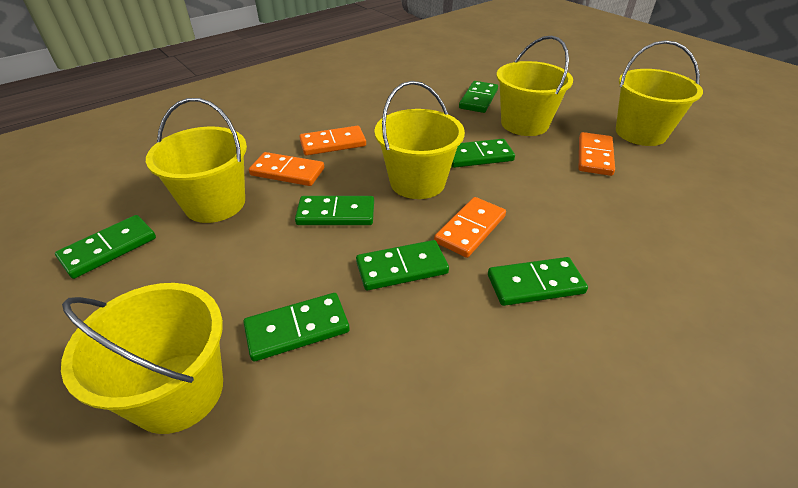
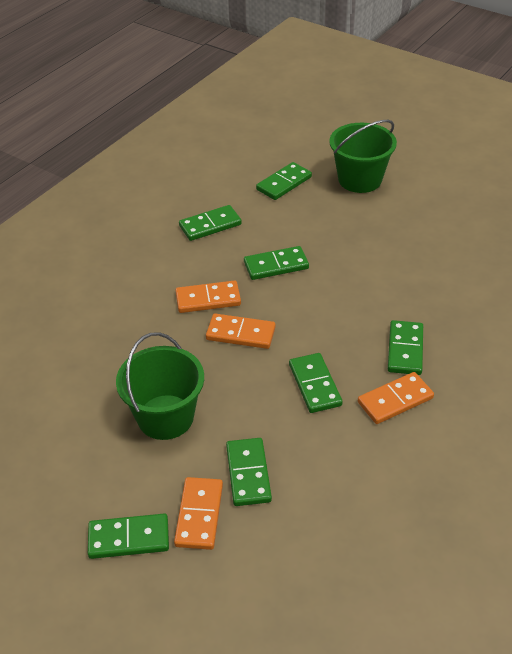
green bucket: none = 0 -> [116,332,204,440] [329,120,397,193] = 2
yellow bucket: [61,283,223,434] [146,98,247,223] [374,81,465,199] [496,35,573,136] [616,40,703,146] = 5 -> none = 0

